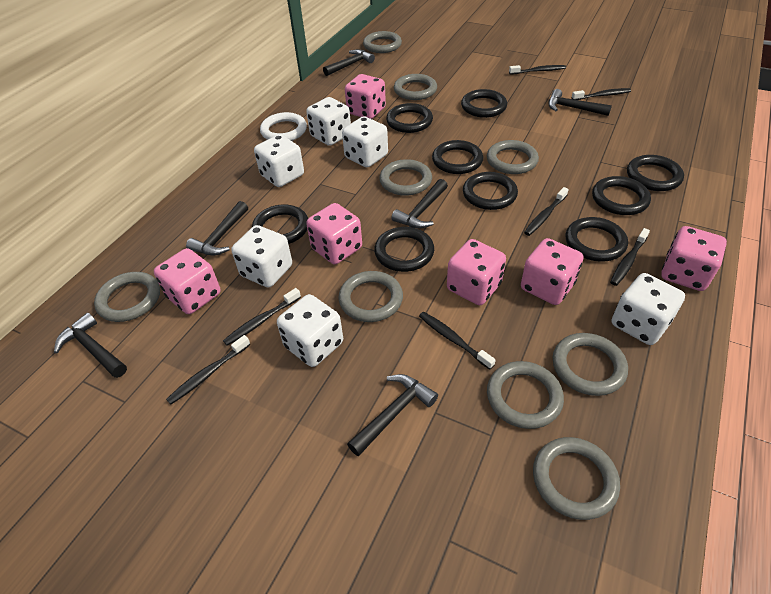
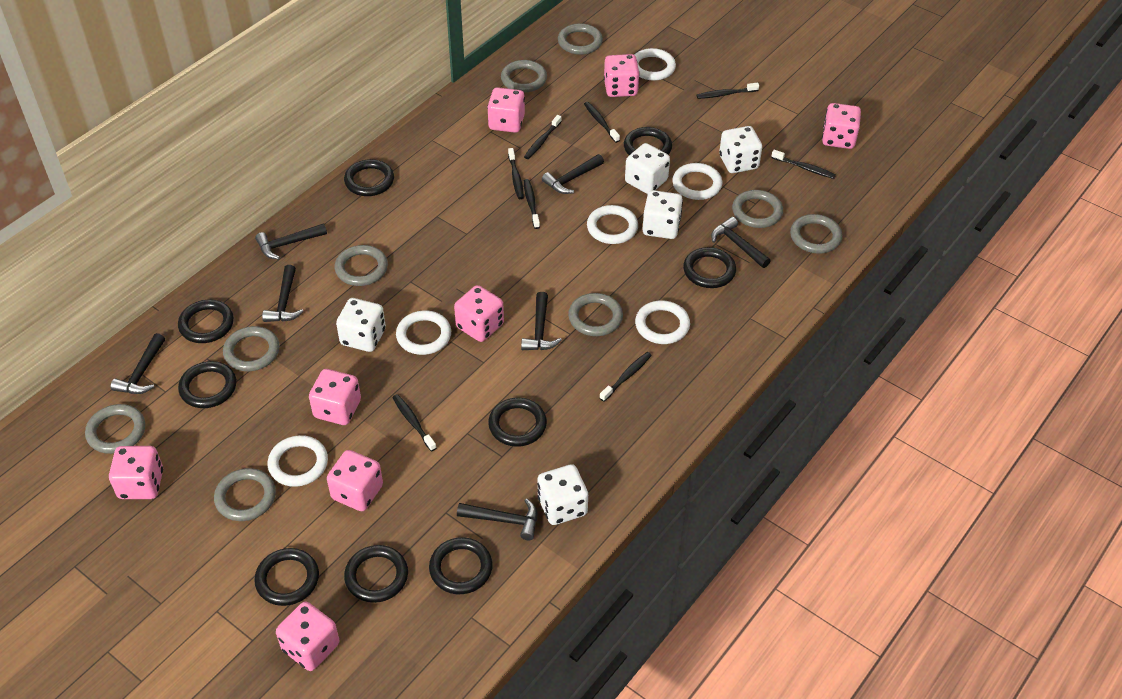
black hammer: [54,313,127,378] [186,201,248,255] [323,49,375,76] [347,374,438,456] [391,179,448,229] [548,89,612,116] = 6 -> [110,333,165,394] [255,223,327,259] [262,265,304,322] [457,498,537,540] [521,292,562,350] [542,154,604,194] [711,217,771,268] = 7
black toothbrush: [166,335,251,404] [223,288,301,346] [419,312,496,370] [509,65,566,75] [524,187,569,236] [571,88,631,100] [610,228,650,286] = 7 -> [392,394,436,451] [508,148,524,199] [524,115,562,159] [524,179,540,229] [584,102,620,143] [600,352,652,402] [697,82,759,99] [771,150,836,179] = 8
pink dice: [154,248,221,314] [306,203,362,264] [345,74,386,119] [447,239,506,305] [521,238,584,305] [661,226,727,291] = 6 -> [109,446,163,499] [276,602,340,671] [309,369,361,425] [327,450,383,511] [454,285,504,342] [487,87,525,133] [604,54,640,97] [822,103,861,149] = 8
white dice: [231,225,292,288] [254,134,304,187] [277,294,343,367] [306,97,351,146] [342,116,388,167] [612,273,685,345] = 6 -> [336,298,386,352] [538,464,588,525] [625,143,670,194] [642,190,683,239] [719,126,762,173] = 5
white ring: [260,112,307,141] = 1 -> [268,435,328,487] [396,310,451,355] [587,205,638,244] [634,48,676,80] [635,300,690,344] [672,163,722,200] = 6

